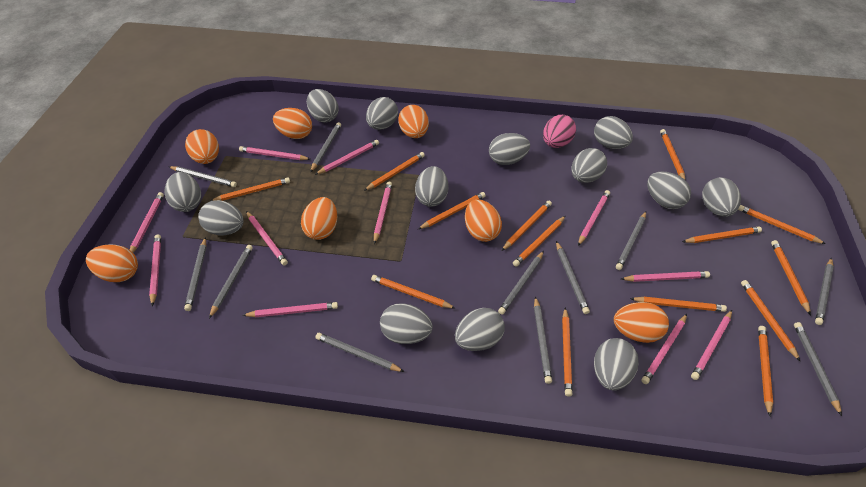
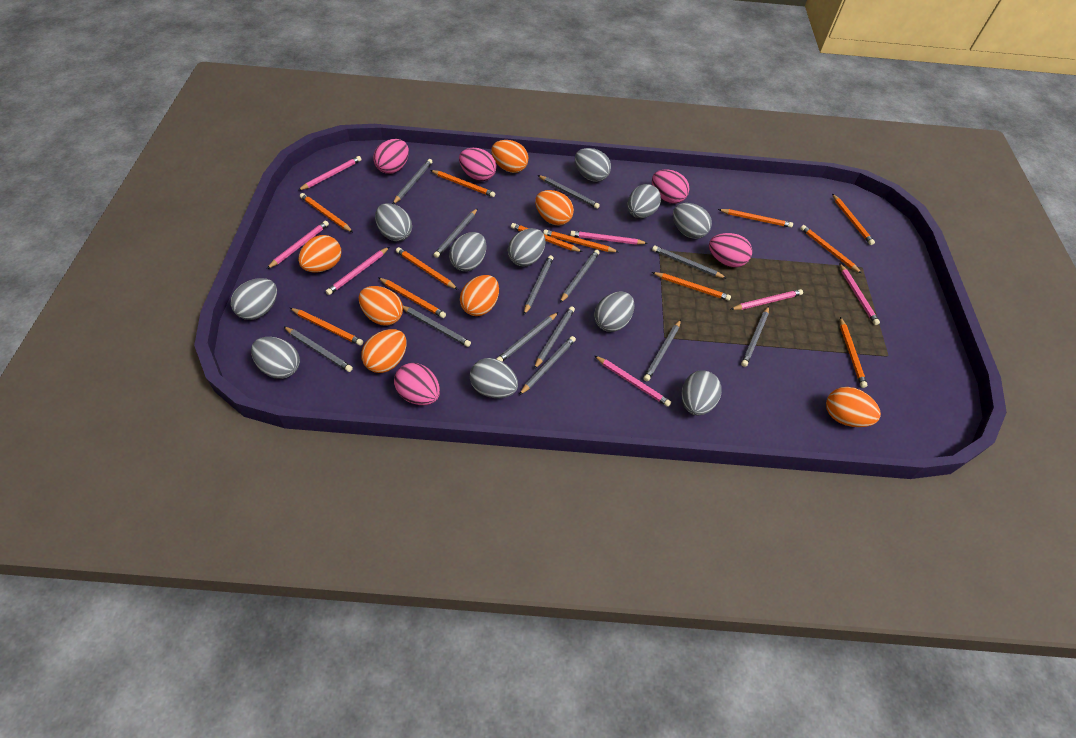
grey egg: [165,172,201,212] [198,200,244,235] [307,89,339,123] [366,97,398,130] [380,303,433,344] [415,166,448,207] [455,308,505,351] [489,133,530,165] [571,148,607,183] [594,116,633,149] [594,338,638,390] [647,172,691,209] [702,177,741,217] = 13 -> [231,278,277,320] [251,337,300,379] [375,203,412,241] [449,232,486,271] [470,358,518,398] [508,228,545,267] [575,148,611,182] [594,292,635,332] [627,184,661,218] [673,203,712,239] [682,370,721,416] = 11
grey pencil: [169,166,237,187] [184,237,207,311] [209,245,253,318] [310,122,341,172] [315,333,404,372] [498,251,544,315] [534,296,552,384] [556,241,590,314] [616,212,646,270] [794,322,842,416] [815,258,834,325] = 11 -> [283,326,353,372] [393,159,432,204] [403,306,471,347] [434,208,478,258] [496,312,558,362] [519,336,576,395] [524,255,554,315] [534,306,575,369] [538,175,600,209] [560,250,600,303] [644,319,681,381] [652,246,726,278] [741,306,769,367] = 13
orange pencil: [210,177,290,201] [364,152,425,191] [371,275,456,309] [418,192,486,229] [502,201,552,251] [513,216,565,267] [562,307,572,397] [630,296,727,312] [660,129,685,179] [682,227,762,243] [738,205,826,244] [741,280,801,362] [758,326,773,416] [771,240,811,315] = 14 -> [290,308,363,346] [300,193,353,232] [378,277,446,318] [396,247,458,290] [430,170,495,197] [511,223,583,252] [543,229,619,252] [652,272,731,301] [718,209,793,228] [800,225,862,273] [832,194,875,245] [840,317,867,388] = 12
pink egg: [543,115,576,148] = 1 -> [373,139,409,174] [394,363,440,405] [459,148,497,181] [652,170,689,204] [709,233,752,268] = 5
pink pencil: [130,192,164,253] [149,234,161,306] [239,146,310,160] [242,302,338,317] [246,211,288,266] [315,140,379,175] [374,182,392,244] [578,190,610,246] [621,271,710,282] [641,314,687,384] [691,310,732,380] = 11 -> [267,221,329,269] [298,156,362,191] [326,247,389,295] [570,231,647,245] [595,356,671,407] [730,289,803,310] [839,263,880,325] = 7

